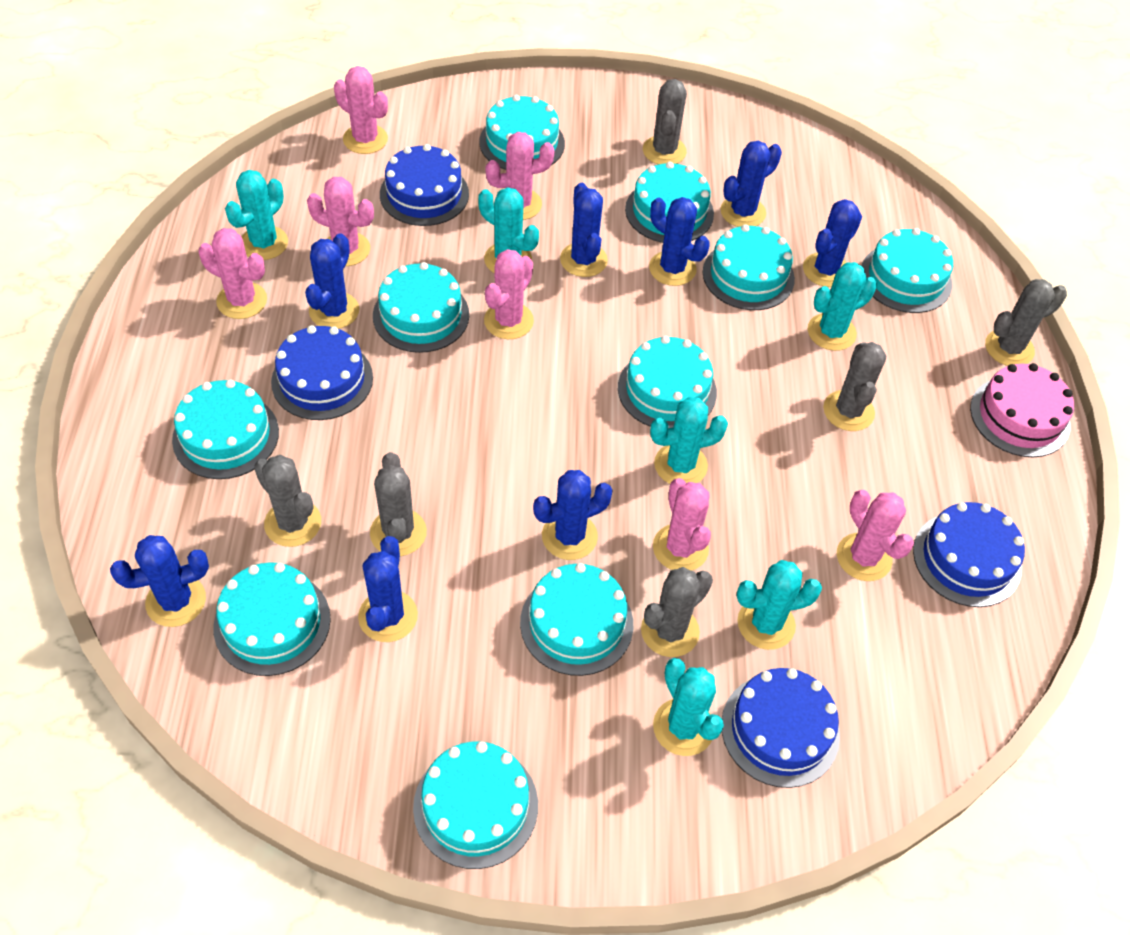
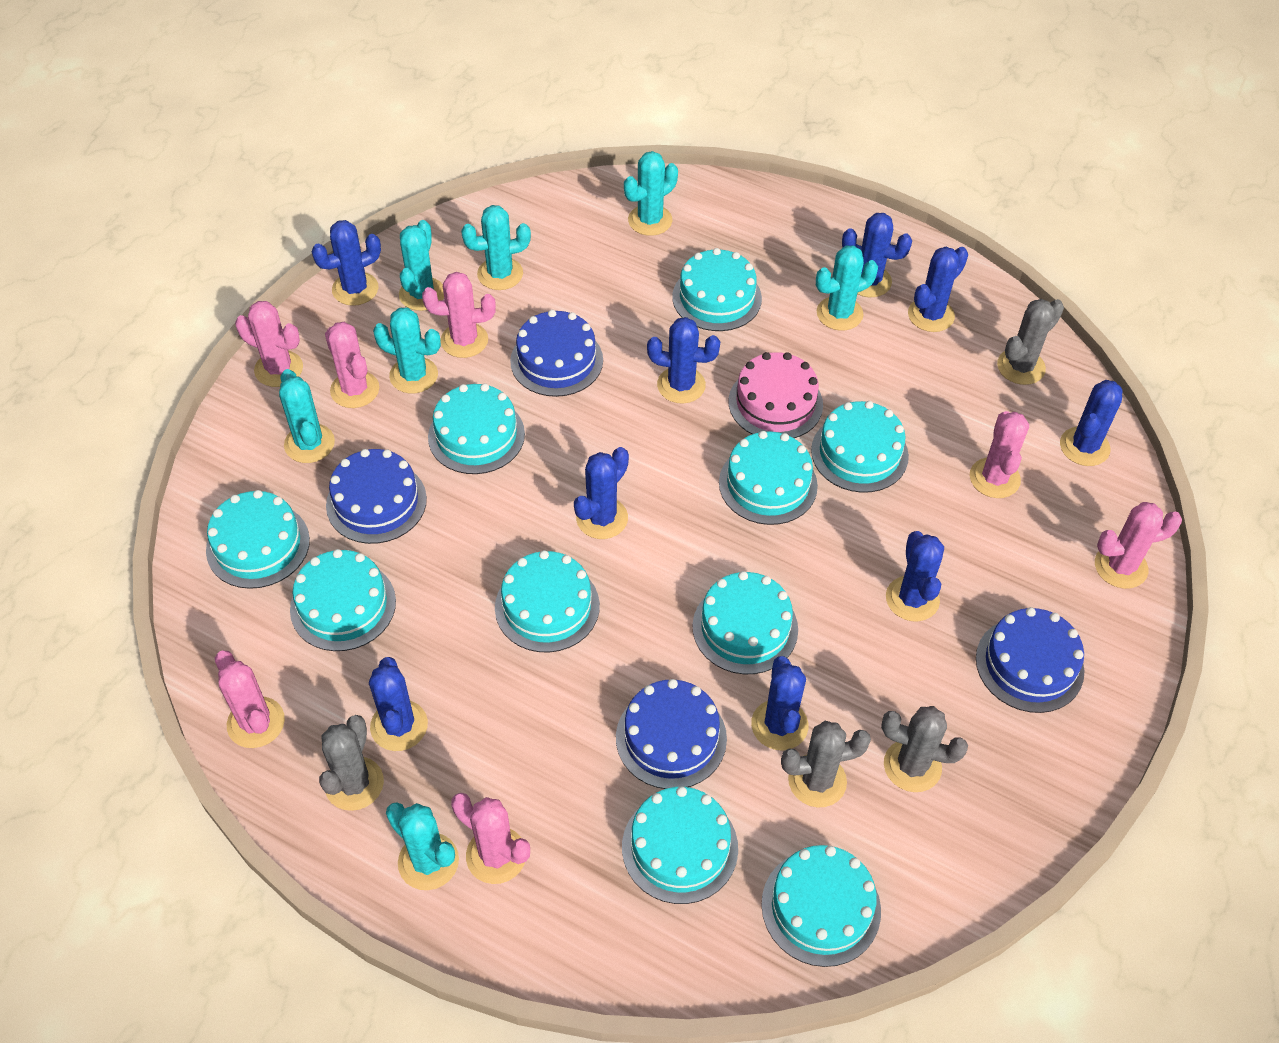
blue cactus: [110,535,209,627] [305,233,359,329] [358,536,418,642] [533,470,613,560] [560,183,608,277] [649,197,710,286] [721,141,782,227] [803,199,862,287] = 8 -> [312,220,381,306] [369,657,428,751] [574,447,629,539] [647,317,720,403] [751,656,808,751] [842,213,912,297] [886,531,944,622] [908,247,968,332] [1060,380,1122,466] = 9
grey cactus: [254,455,321,547] [370,452,427,556] [641,567,713,657] [643,79,687,164] [823,342,886,431] [985,279,1067,366] = 6 -> [319,715,384,811] [781,721,871,807] [881,706,968,792] [997,299,1064,385] = 4
turquoise cactus: [225,170,288,260] [478,187,539,273] [650,397,728,484] [653,658,724,756] [737,560,822,650] [808,262,877,351] = 6 -> [279,369,335,463] [373,307,441,394] [386,802,459,890] [399,220,444,311] [461,205,531,290] [624,151,678,236] [816,245,878,331] = 7

